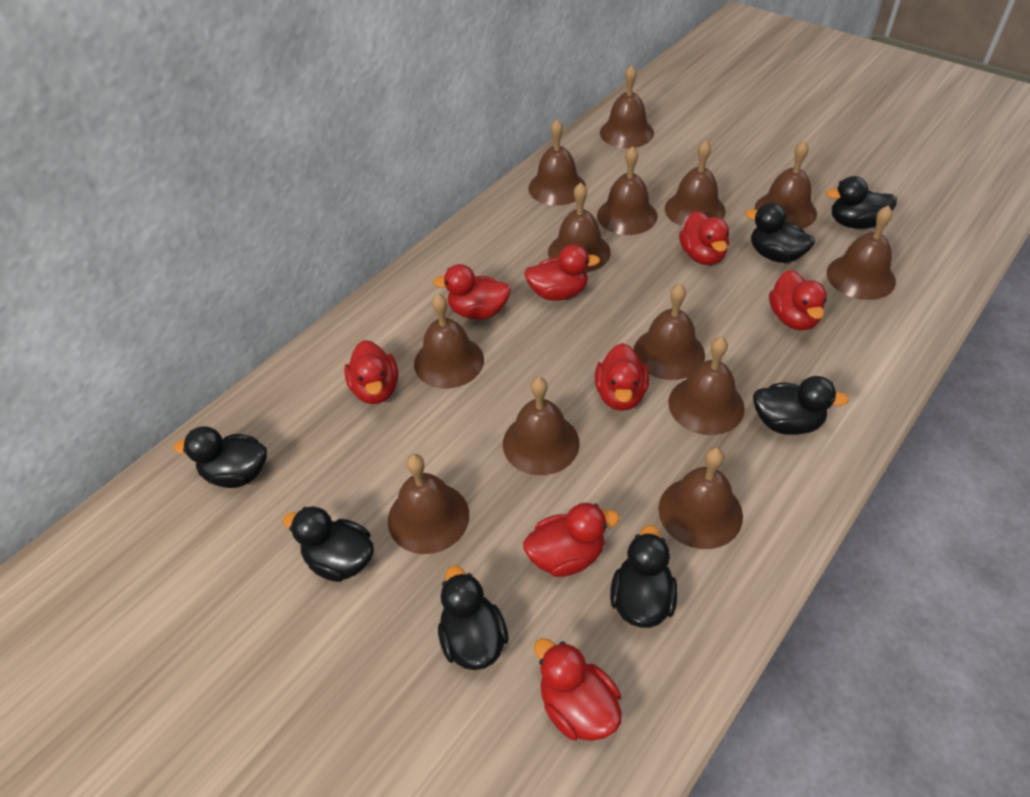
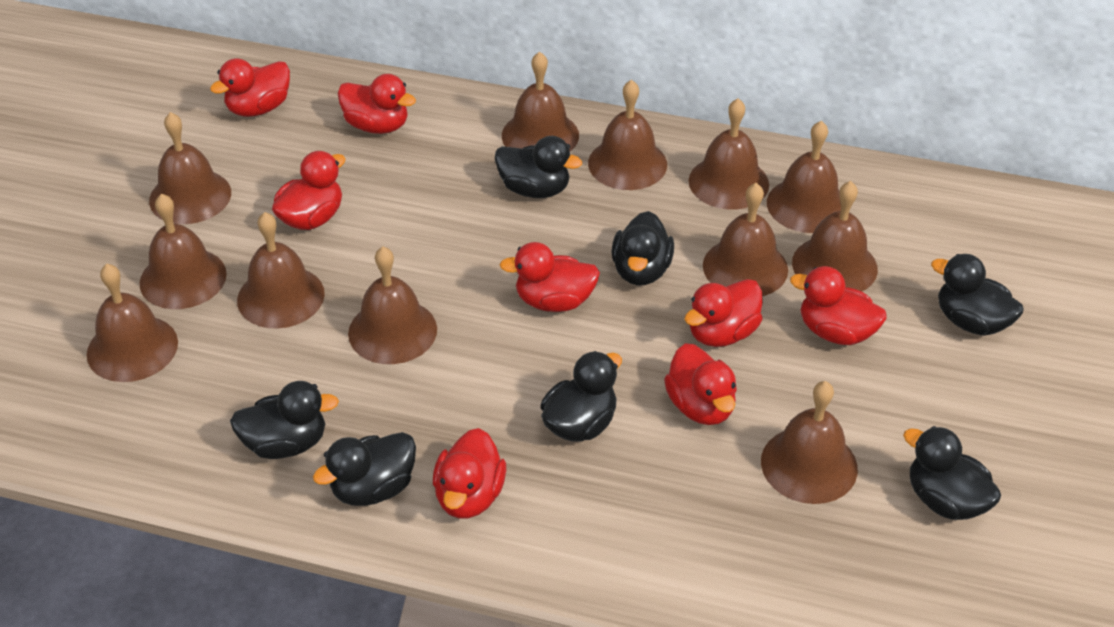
brown bell: [388,454,469,554] [414,294,484,389] [503,377,580,475] [528,119,586,206] [548,183,611,273] [597,146,657,235] [600,65,654,148] [634,284,705,380] [658,447,743,549] [665,140,726,227] [668,336,745,435] [754,140,817,229] [827,205,896,300] = 13 -> [87,264,178,382] [139,193,227,309] [149,112,231,224] [237,212,325,329] [348,247,437,364] [502,51,579,151] [588,80,667,190] [689,98,769,210] [703,183,788,296] [761,381,858,504] [767,121,841,233] [792,181,878,291] = 12

